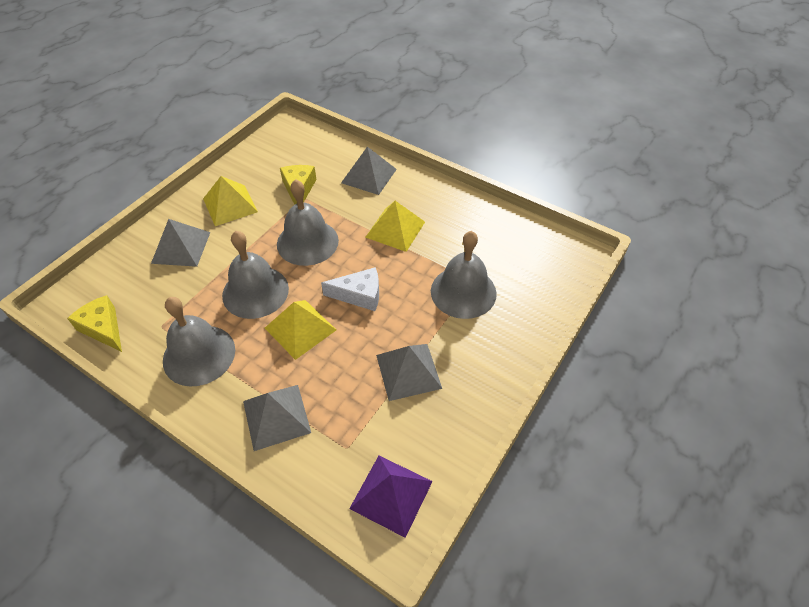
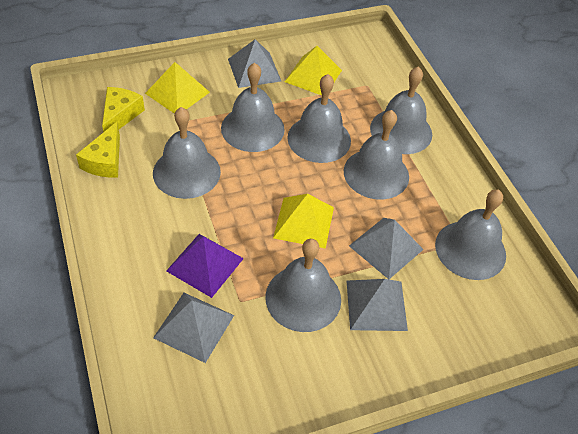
grey bell: [163,297,235,386] [222,231,289,319] [277,179,339,266] [431,231,497,319] = 4 -> [153,107,221,199] [221,63,285,152] [265,239,341,332] [287,74,351,163] [344,110,409,200] [370,66,432,154] [435,189,506,280] = 7
white cheese: [321,267,379,311] = 1 -> none = 0

